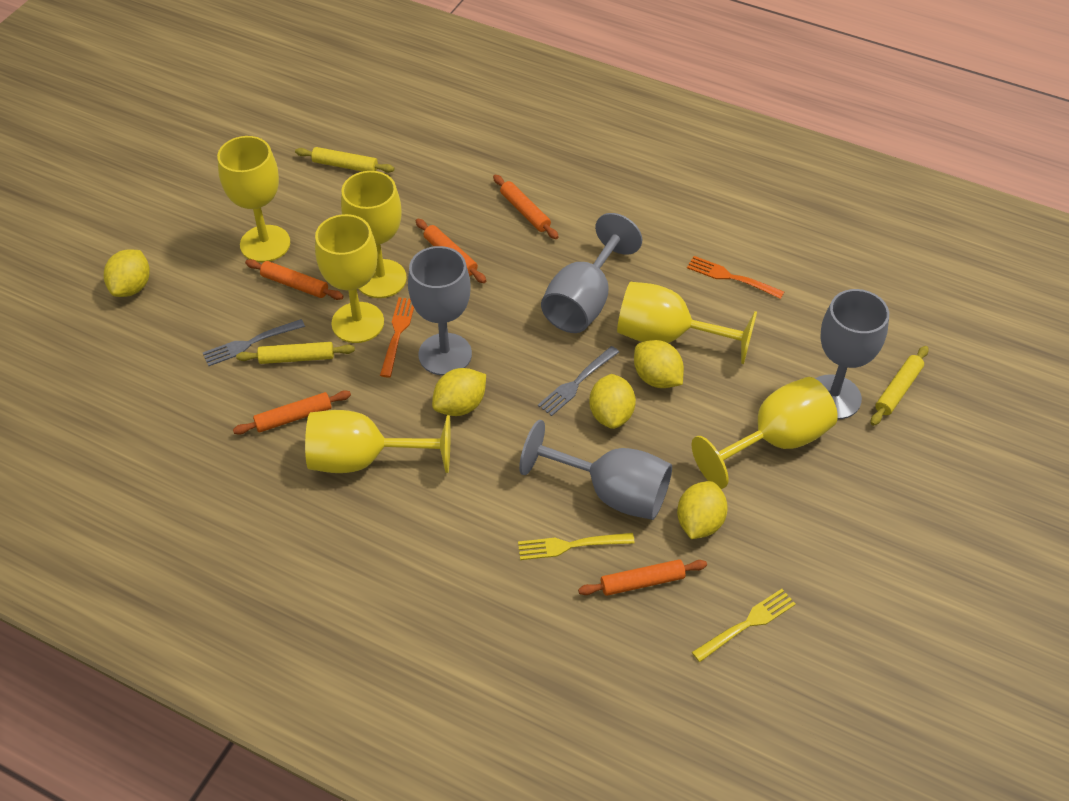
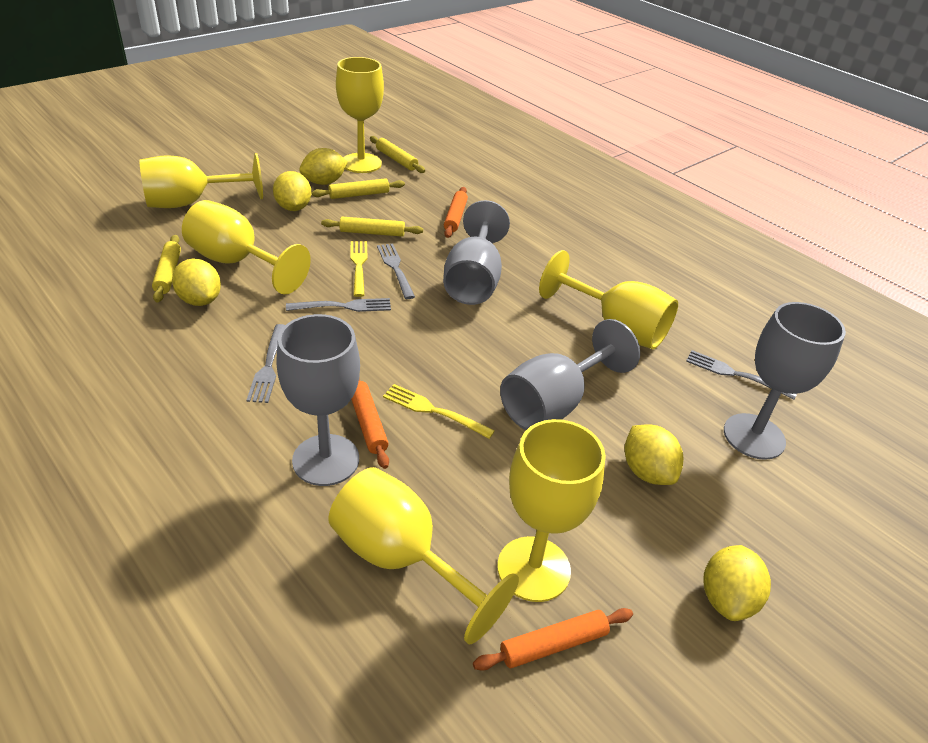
grey fork: [203,319,305,366] [538,346,619,416] = 2 -> [247,324,285,403] [286,298,391,312] [377,243,415,299] [686,350,797,400] = 4
orange fork: [380,297,414,378] [687,256,784,299] = 2 -> none = 0
orange rolling pin: [233,390,351,435] [245,259,344,300] [416,219,486,283] [493,175,559,239] [578,559,707,596] = 5 -> [351,378,389,469] [444,187,468,238] [473,608,633,671] = 3
yellow rolling pin: [236,342,355,364] [295,147,395,173] [871,346,929,426] = 3 -> [152,235,181,303] [312,178,405,199] [321,217,423,237] [370,136,425,173] = 4

